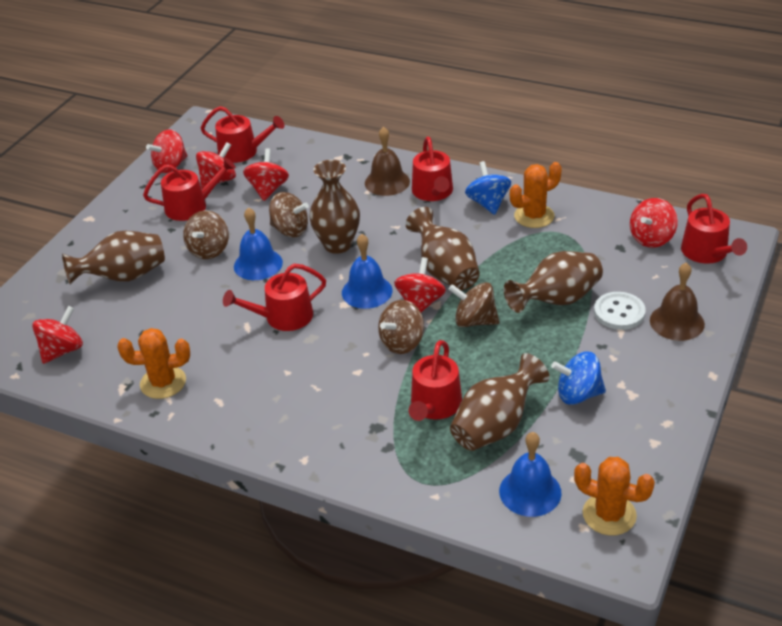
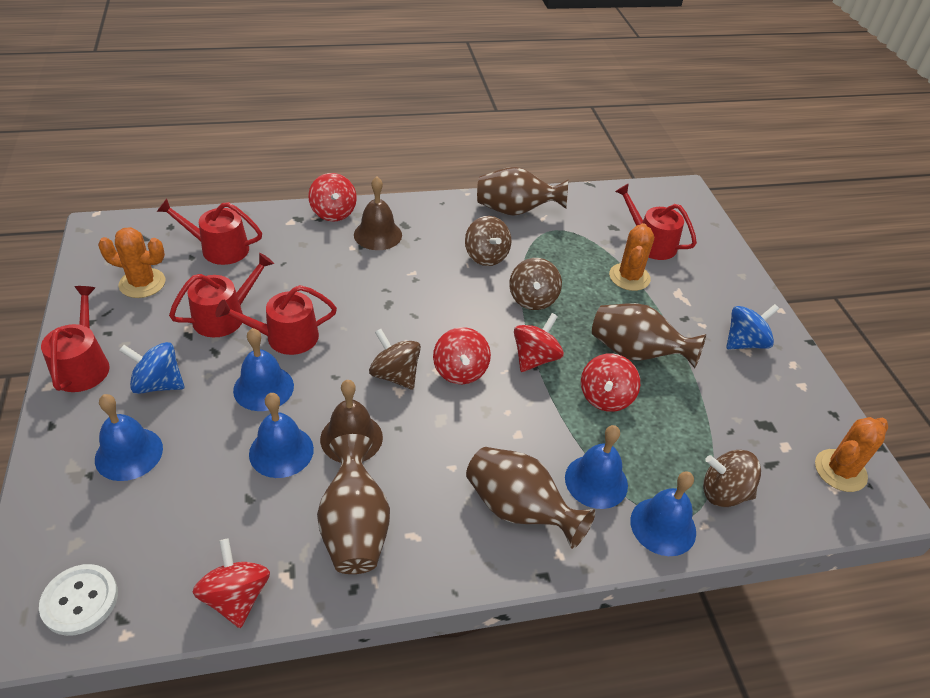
blue bell: [234,207,283,280] [342,234,392,309] [499,432,562,517] = 3 -> [95,394,163,481] [233,328,294,411] [249,393,314,478] [565,425,628,509] [630,471,696,556] = 5
brown vase: [62,231,165,285] [309,160,360,254] [406,207,480,290] [450,353,550,451] [504,251,603,313] = 5 -> [317,434,390,574] [466,447,595,549] [477,167,568,216] [592,303,706,368] = 4
red spinning top: [32,306,83,364] [146,129,188,173] [196,142,236,189] [243,148,289,201] [394,257,446,313] [630,198,678,248] = 6 -> [193,538,270,628] [308,173,357,221] [433,327,491,384] [514,313,564,372] [581,353,640,412] = 5
red watering can: [143,157,236,221] [201,106,284,163] [223,264,326,331] [409,340,462,421] [412,137,453,201] [681,194,747,264] = 6 -> [41,286,110,392] [157,199,262,265] [169,253,274,337] [215,285,337,355] [615,184,697,260] = 5

